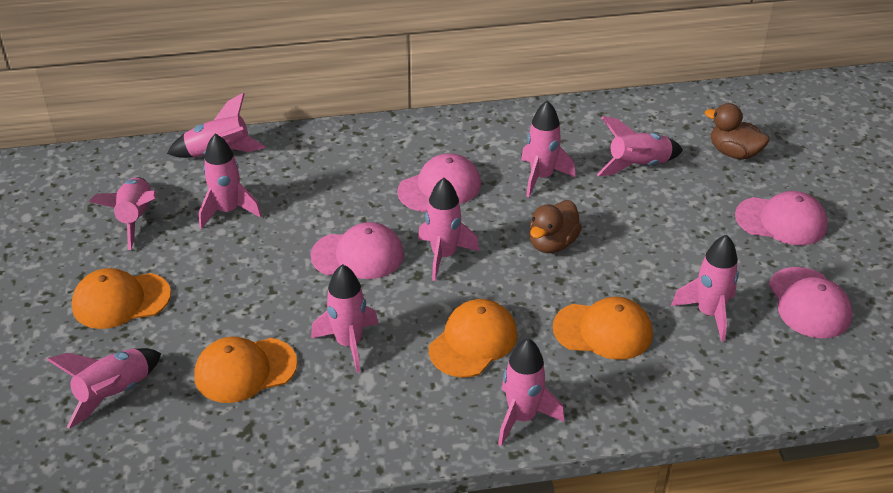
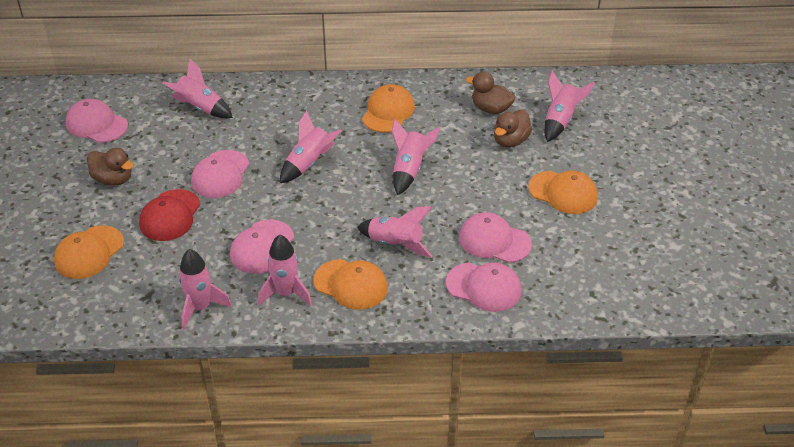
brown duck: [529,200,582,253] [705,103,769,160] = 2 -> [87,148,134,186] [466,71,515,114] [494,109,532,148] = 3
pink cap: [310,222,404,279] [397,153,481,212] [735,191,828,245] [769,267,852,338] = 4 -> [66,99,128,143] [191,150,249,198] [230,220,294,274] [446,262,522,312] [459,212,532,263] = 5
pink rocket: [47,348,161,429] [89,177,156,250] [167,93,266,158] [199,133,262,229] [311,264,378,373] [418,178,479,281] [498,338,564,446] [521,100,576,197] [597,116,683,176] [671,235,739,342] = 10 -> [162,58,233,118] [179,249,232,330] [258,235,312,306] [280,111,342,183] [357,206,433,258] [392,119,440,195] [544,71,595,142] = 7
red cap: none = 0 -> [139,189,201,241] = 1

